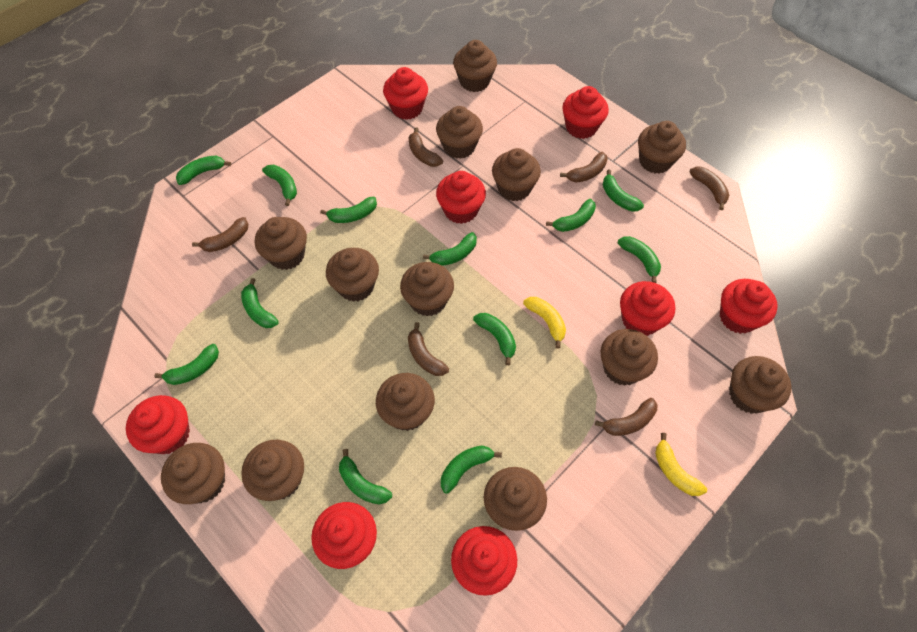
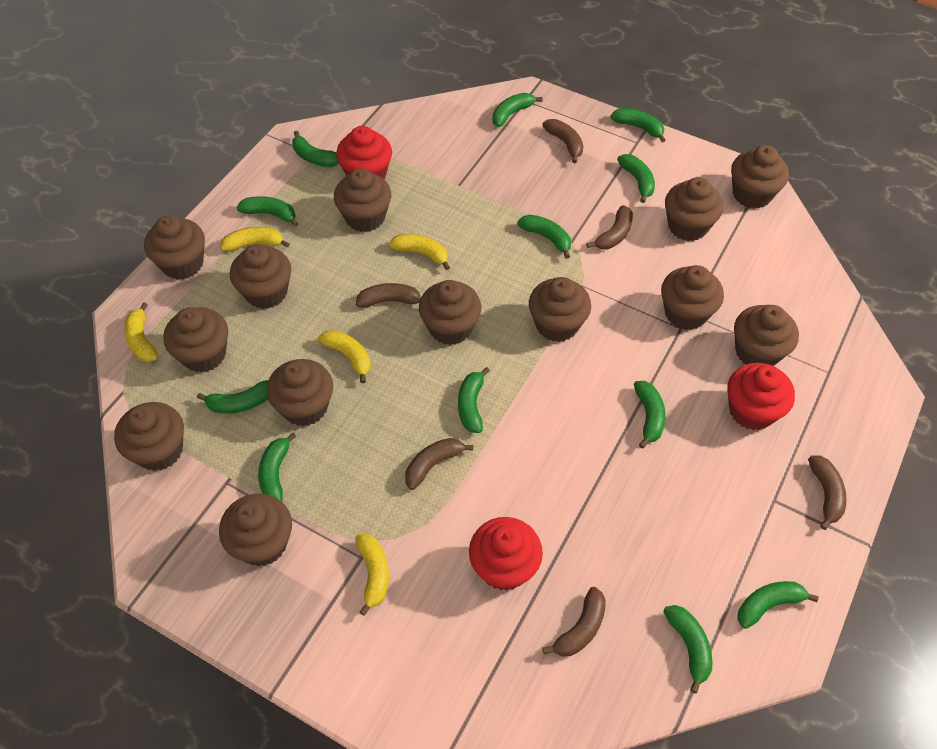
red cupcake: [126,395,190,454] [311,502,377,569] [383,67,428,120] [436,171,486,224] [451,526,517,596] [562,86,609,139] [620,281,675,336] [720,279,778,334] = 8 -> [336,126,392,179] [469,517,543,591] [727,363,795,430] = 3
yellow banana: [523,297,566,349] [655,433,707,496] = 2 -> [124,302,158,362] [220,227,290,251] [318,330,371,383] [355,534,389,616] [389,234,450,270] = 5

